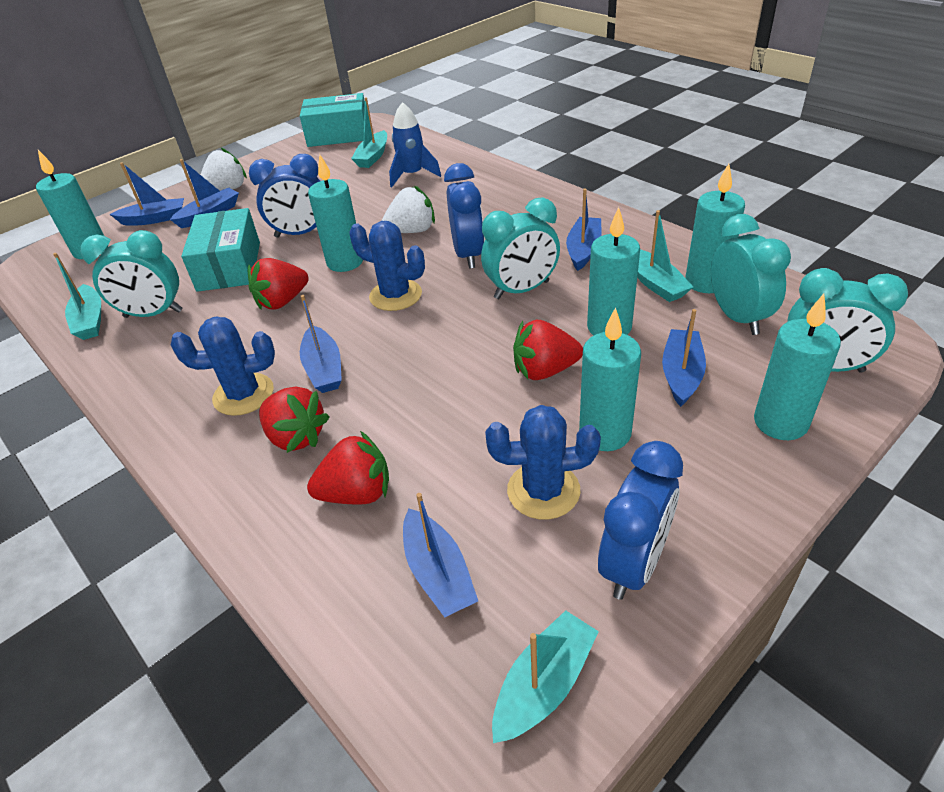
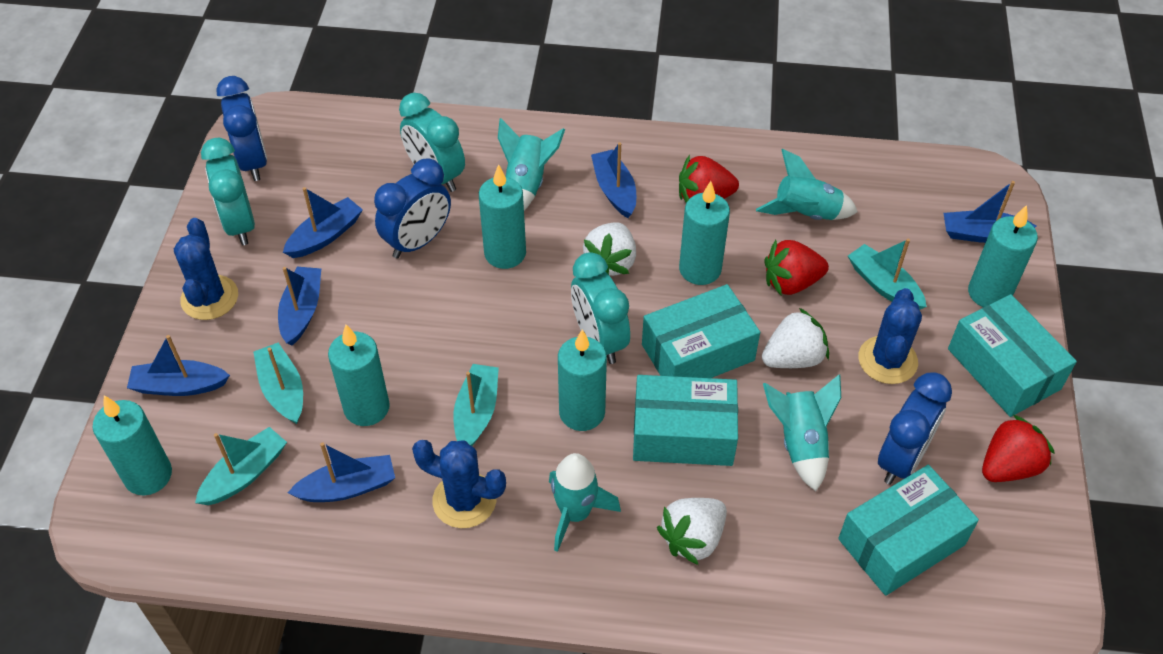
blue rocket: [389,102,441,187] = 1 -> none = 0
red strawberry: [248,258,309,310] [259,387,330,453] [307,431,389,504] [513,320,583,380] = 4 -> [679,155,739,203] [765,240,829,295] [982,415,1055,482] = 3
turquoise box: [181,208,260,292] [300,93,365,147] = 2 -> [633,375,738,466] [642,284,760,378] [838,465,979,596] [948,294,1077,417] = 4
turquoise clock: [81,230,182,318] [481,197,560,299] [711,214,791,335] [787,268,908,373] = 4 -> [201,138,255,245] [399,93,465,192] [571,252,630,364] = 3
turquoise rocket: none = 0 -> [498,118,565,211] [549,453,621,552] [756,149,858,220] [763,374,841,491] = 4
white strawberry: [201,148,247,191] [382,185,435,233] = 2 -> [583,222,636,276] [657,498,727,565] [762,308,829,368] = 3

